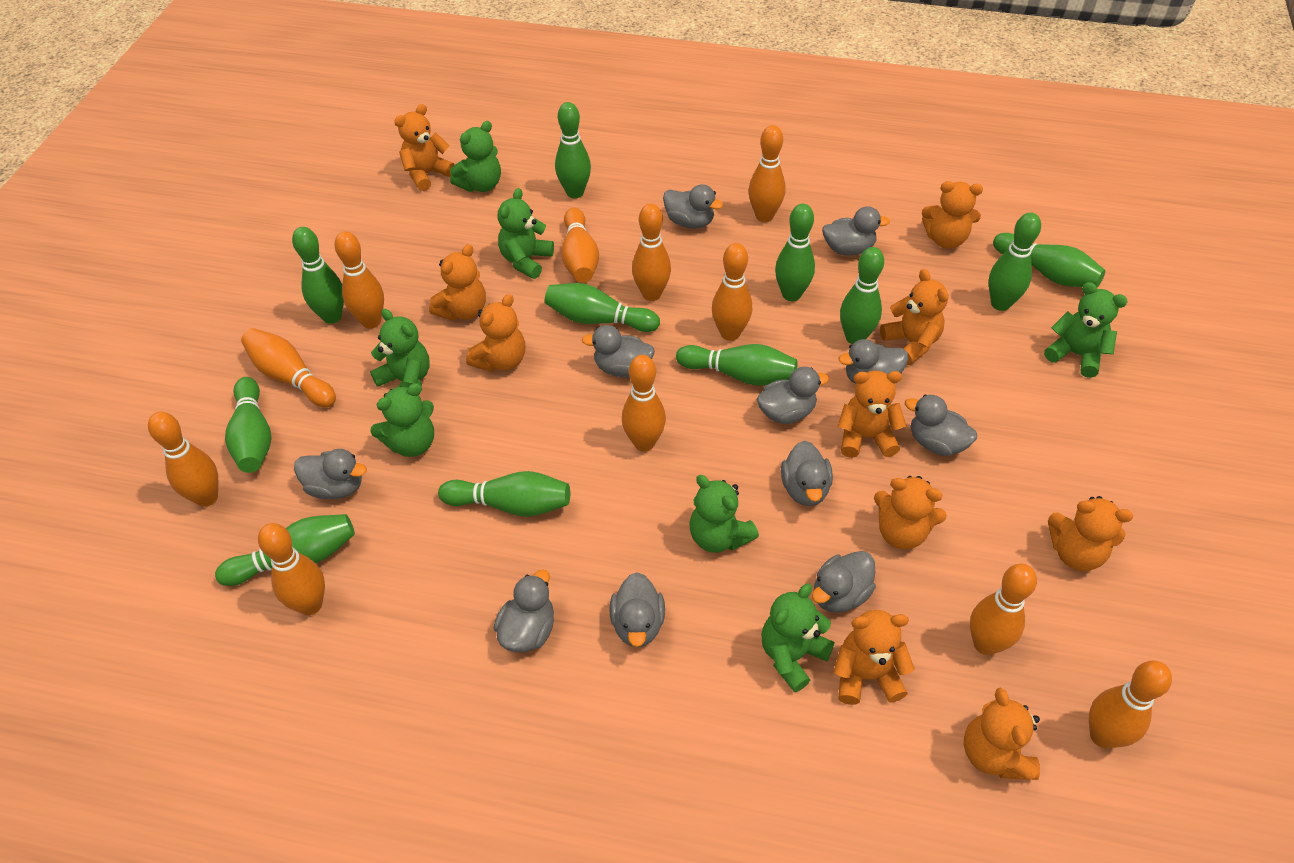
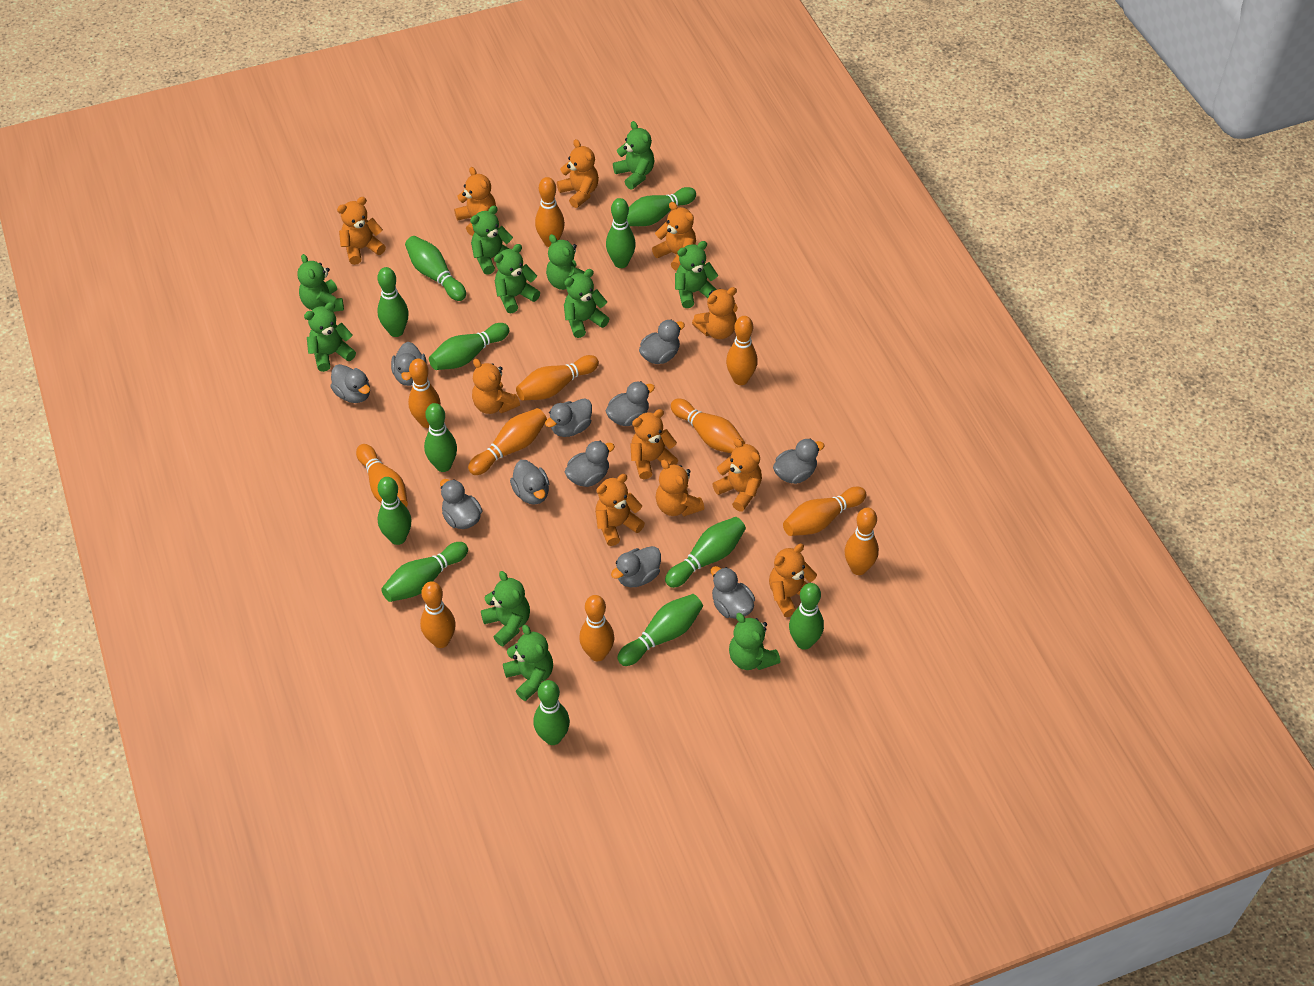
green bowling pin: [215,514,355,586] [225,377,272,473] [292,227,344,324] [438,471,570,517] [544,283,660,332] [555,102,591,198] [676,344,798,386] [775,204,815,301] [840,247,884,344] [989,213,1041,311] [993,233,1105,287] = 11 -> [377,267,409,337] [378,477,412,545] [381,542,468,602] [405,236,466,301] [424,403,457,472] [429,323,509,370] [533,680,570,745] [606,198,636,268] [618,594,703,666] [627,187,696,226] [665,517,746,588] [789,583,824,650] = 12
green teddy bear: [370,309,430,387] [370,383,434,457] [450,121,501,192] [498,188,554,279] [689,475,759,553] [761,584,835,692] [1044,282,1128,378] = 7 -> [297,254,344,312] [304,302,356,372] [470,206,513,275] [481,571,530,647] [494,244,540,313] [503,625,553,701] [546,234,585,290] [564,269,609,338] [613,121,655,190] [675,241,718,308] [729,613,780,670] = 11
orange teddy bear: [394,104,455,191] [429,244,486,321] [466,294,525,372] [833,610,915,705] [837,371,907,458] [874,476,947,549] [880,269,949,365] [922,181,983,249] [964,688,1040,780] [1048,496,1133,571] = 10 -> [337,197,386,265] [454,167,496,236] [472,359,520,414] [557,139,599,208] [595,474,645,546] [630,409,678,479] [652,202,696,271] [655,459,704,517] [692,287,738,339] [713,438,762,512] [769,544,817,617] = 11

